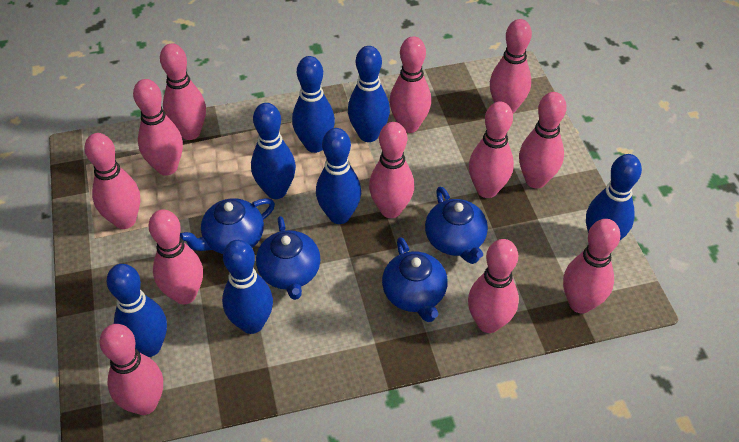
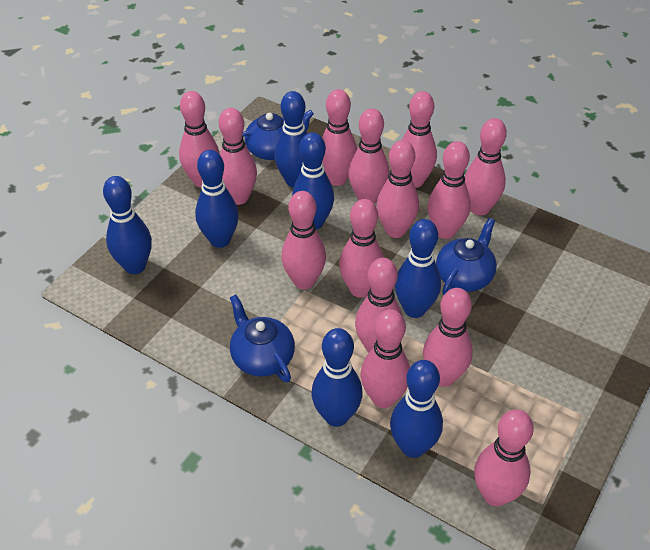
blue teapot: [180,198,275,254] [256,216,320,300] [382,237,448,322] [425,187,488,264] = 4 -> [230,295,295,382] [242,110,314,160] [436,218,497,295] = 3
pink bowling pin: [84,133,140,229] [100,324,163,415] [133,79,183,176] [149,209,203,304] [160,44,206,140] [369,122,414,218] [390,36,431,133] [468,239,519,333] [469,101,514,198] [490,19,532,113] [519,92,567,188] [563,219,620,313] = 12 -> [179,91,220,187] [219,108,257,205] [281,191,326,289] [322,89,357,186] [339,199,384,298] [348,108,389,204] [355,258,402,353] [360,309,410,408] [376,140,419,238] [402,91,437,188] [423,288,473,387] [427,141,471,239] [465,118,507,216] [474,409,534,506] = 14

